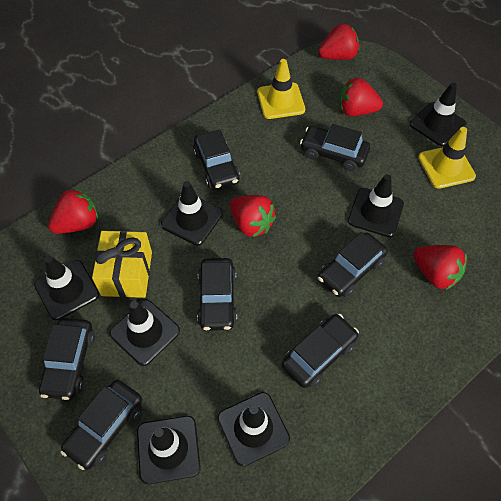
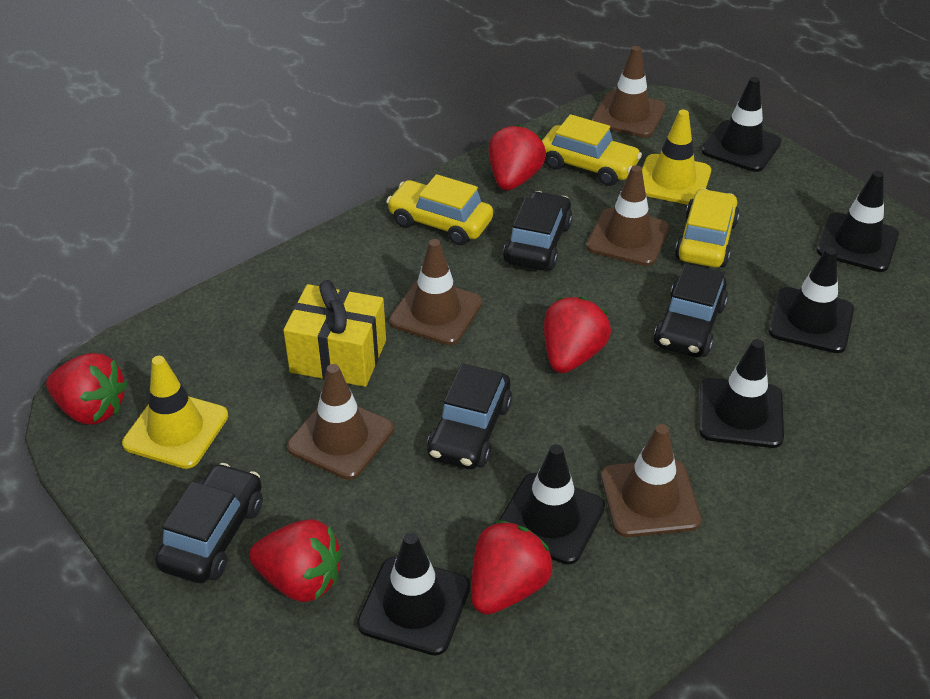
black car: [39,318,95,400] [60,380,142,470] [193,129,240,190] [197,258,237,331] [282,314,359,388] [300,124,370,171] [318,232,388,297] = 7 -> [155,463,263,583] [427,363,512,469] [503,191,573,270] [654,263,728,357] = 4
black traffic cone: [34,256,99,320] [110,300,180,366] [137,416,201,484] [161,181,223,245] [218,392,290,467] [348,174,404,237] [409,83,467,146] = 7 -> [357,532,470,655] [499,444,605,565] [699,339,784,448] [701,77,782,172] [769,247,854,353] [816,171,899,272] = 6
brown traffic cone: none = 0 -> [287,364,394,480] [389,239,482,345] [586,165,669,266] [592,46,666,138] [601,424,701,537] = 5
yellow car: none = 0 -> [386,174,493,245] [542,114,642,186] [675,188,740,267] = 3

